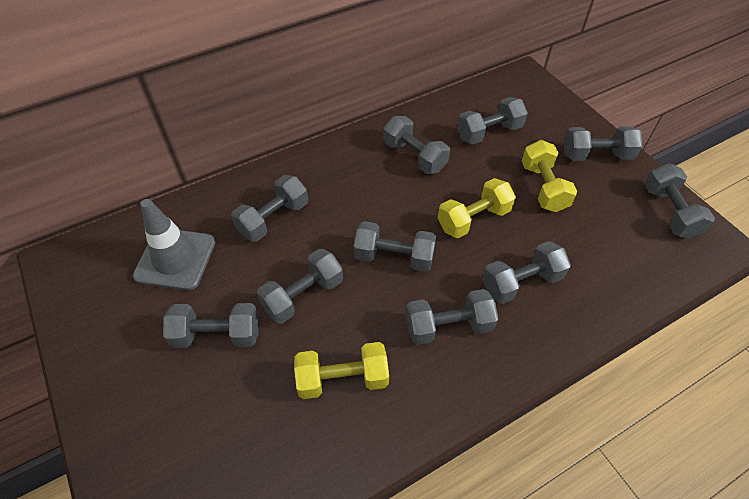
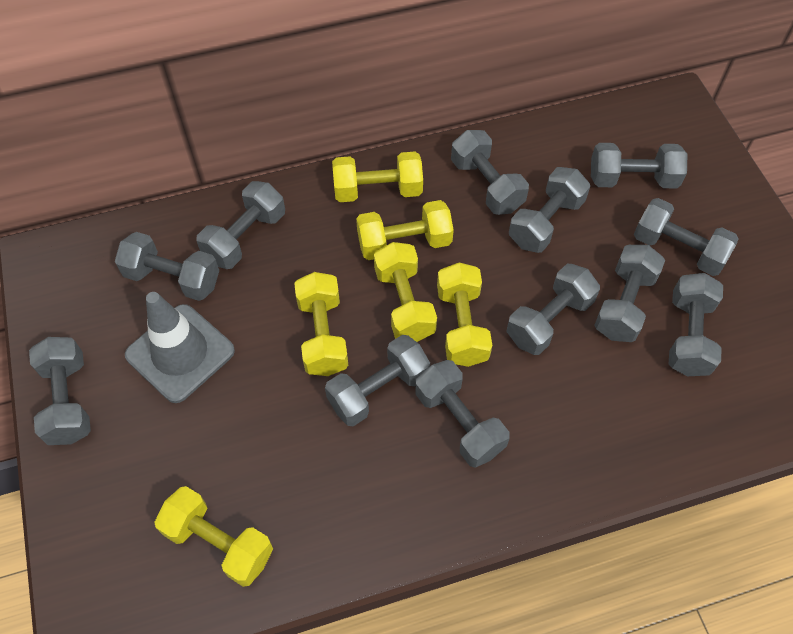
grey dumbbell: [163,303,259,348] [231,175,308,242] [257,249,343,324] [353,221,436,272] [383,116,450,174] [406,289,498,345] [457,97,528,144] [482,241,571,304] [564,126,642,161] [645,163,715,239] = 10 -> [29,337,91,445] [115,232,219,301] [196,181,285,269] [325,335,430,426] [416,360,510,468] [451,130,529,215] [507,264,600,355] [509,167,590,253] [591,143,687,188] [594,245,665,342] [634,198,739,276] [669,273,723,376] = 12
yellow dumbbell: [294,342,389,399] [438,178,516,238] [522,140,577,212] = 3 -> [154,486,273,587] [294,272,348,376] [332,152,423,202] [356,200,454,260] [374,242,437,342] [437,263,492,367] = 6

